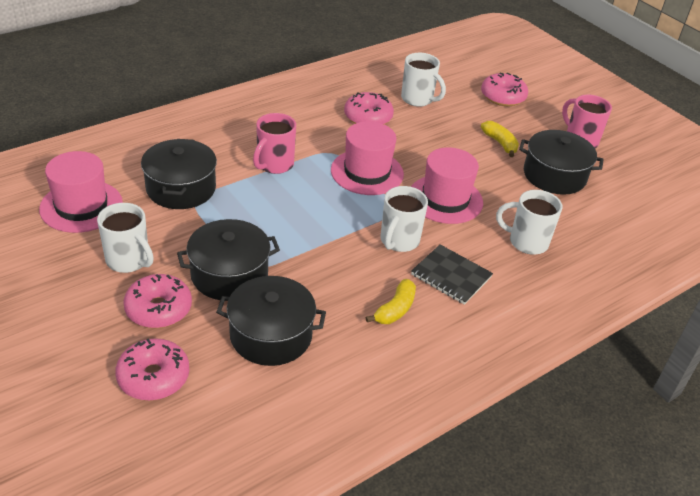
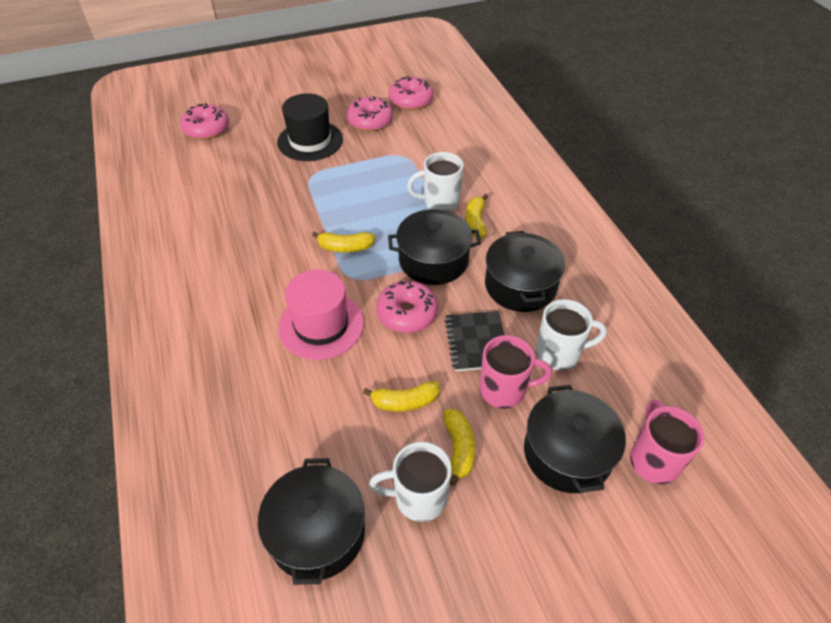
black hat: none = 0 -> [277,93,343,161] = 1
pink hat: [39,151,123,233] [331,121,404,195] [411,147,483,224] = 3 -> [278,270,364,360] = 1
white mug: [97,203,154,273] [380,186,428,252] [401,53,446,107] [496,190,562,255] = 4 -> [369,442,452,522] [407,152,464,212] [536,299,607,371] = 3
yellow banana: [366,279,416,324] [481,121,519,157] = 2 -> [312,231,376,252] [363,381,440,412] [443,409,475,486] [465,194,488,238] = 4

